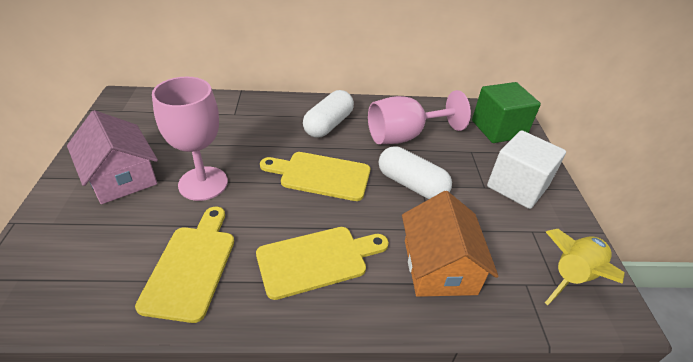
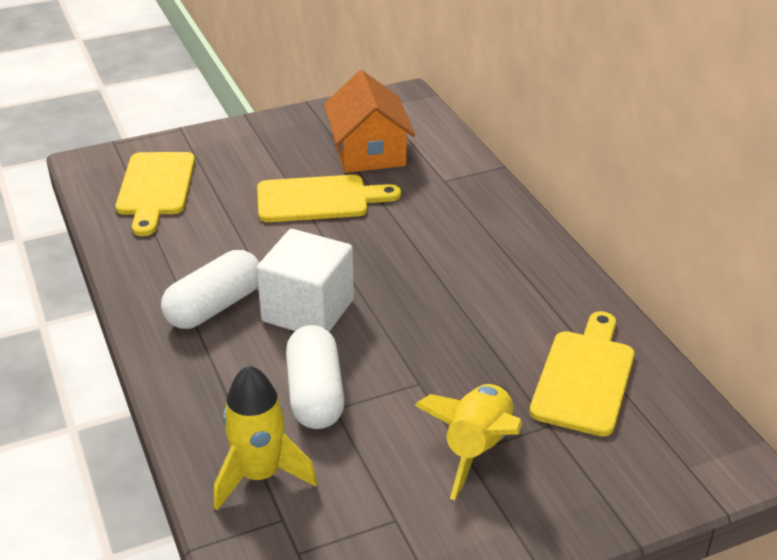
green cube: [472,82,541,143] = 1 -> none = 0
pink goblet: [152,77,228,201] [368,90,471,144] = 2 -> none = 0
pink house: [67,110,158,204] = 1 -> none = 0
yellow rocket: [545,229,625,305] = 1 -> [214,365,317,510] [414,384,522,500] = 2

